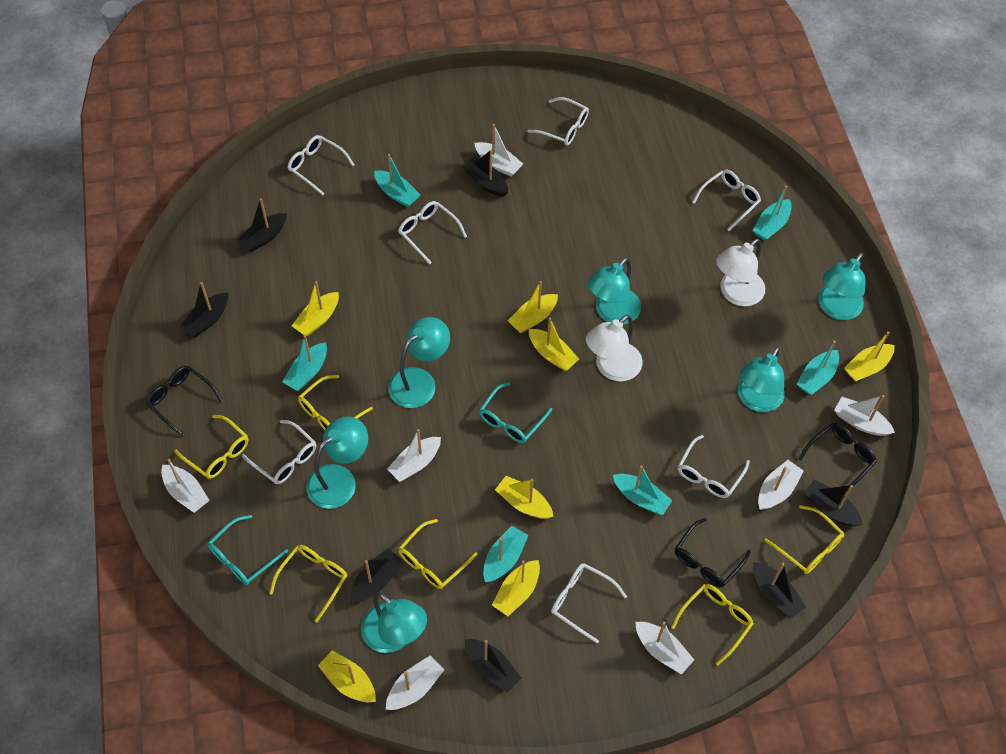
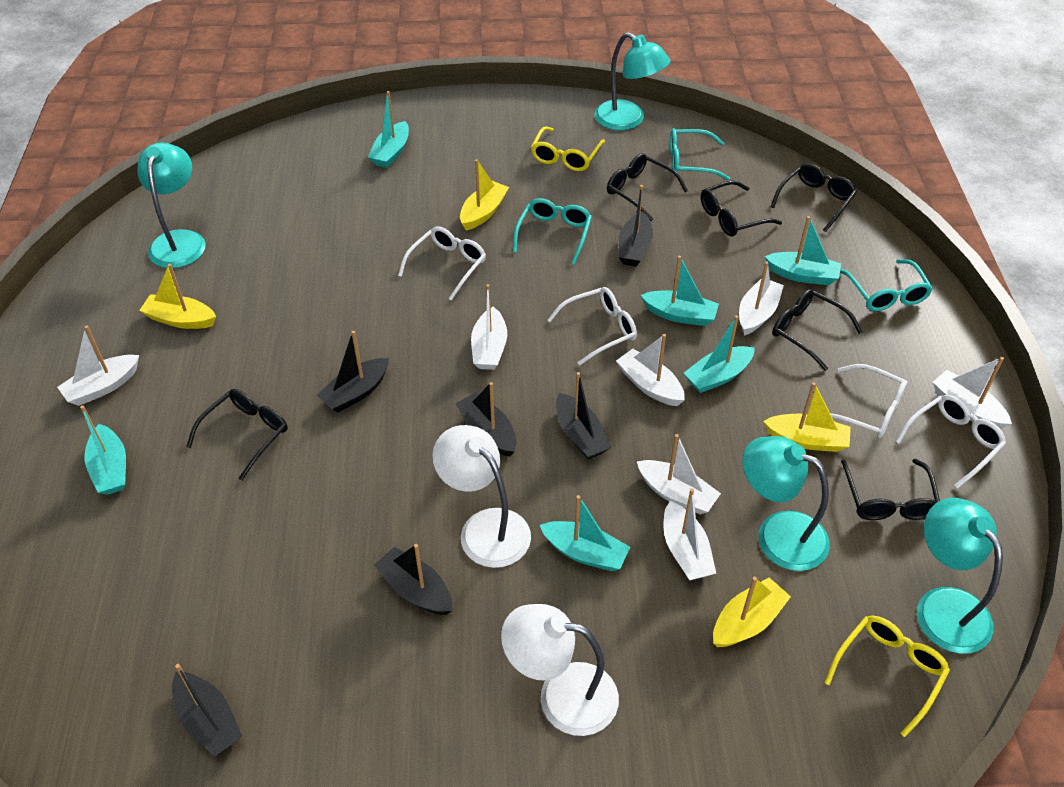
black boat: [180,282,228,337] [236,198,287,252] [351,548,403,603] [462,150,508,197] [465,639,521,693] [753,562,806,618] [804,479,863,526] = 7 -> [172,664,242,757] [316,331,389,413] [374,544,452,615] [455,382,516,457] [556,372,611,460] [618,185,653,266] = 6
black glasses: [146,366,223,437] [675,518,751,587] [798,423,877,492] = 3 -> [186,389,288,481] [607,153,688,221] [701,180,782,236] [771,163,857,232] [772,289,862,371] [841,459,940,520] = 6
turquoise glasses: [208,515,288,585] [479,382,552,443] = 2 -> [513,198,592,265] [670,128,730,180] [840,259,933,311] = 3
turquoise lamp: [306,416,368,509] [361,592,427,653] [388,317,450,408] [587,257,641,325] [738,346,785,412] [819,252,865,320] = 6 -> [138,142,206,268] [595,32,670,130] [742,436,830,571] [917,498,1003,654] = 4
white glasses: [242,420,316,484] [287,135,354,195] [398,201,467,264] [527,97,589,146] [551,563,627,643] [678,435,749,498] [692,170,761,231] = 7 -> [398,226,486,301] [548,287,637,366] [830,364,907,438] [895,395,1006,489] = 4
yellow boat: [292,281,339,336] [318,650,376,702] [492,560,540,616] [495,476,554,519] [508,281,558,333] [529,318,579,371] [844,331,895,382] = 7 -> [139,264,216,329] [460,159,509,231] [713,577,791,647] [763,382,851,452] = 4
yellow glasses: [174,415,249,479] [269,545,348,622] [298,375,373,430] [398,519,477,589] [671,584,754,666] [764,505,844,574] = 6 -> [531,126,605,171] [824,616,950,737] = 2

